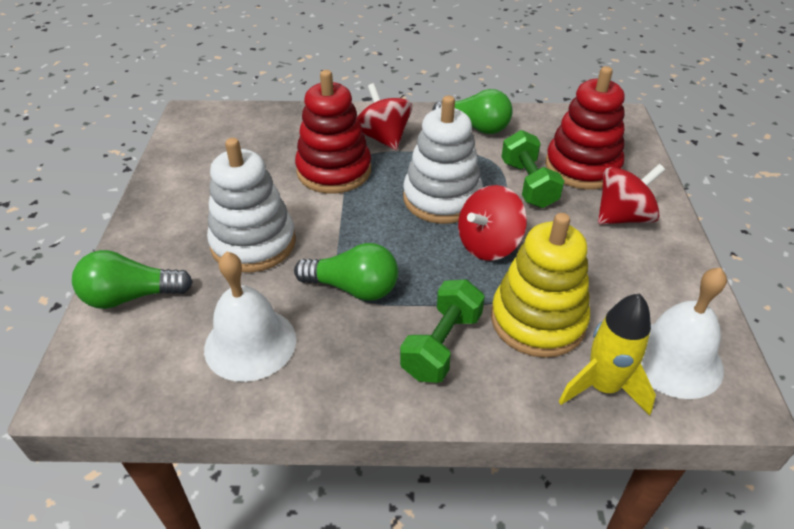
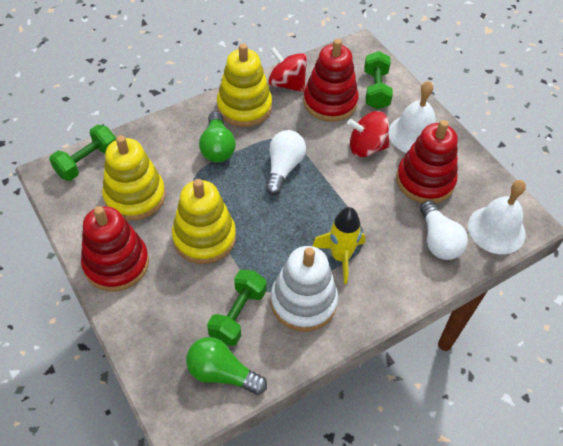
green dumbbell: [400,279,485,383] [501,130,564,208] = 2 -> [49,125,116,181] [207,270,267,346] [364,51,393,109] = 3
green light bulb: [72,250,193,309] [294,243,398,301] [432,89,513,134] = 3 -> [186,337,267,395] [199,111,236,162] = 2
red spinning top: [357,83,412,150] [458,185,527,261] [598,164,665,225] = 3 -> [268,47,307,92] [347,111,390,157] = 2
red stacking toy: [295,70,371,194] [545,66,625,190] = 2 -> [81,206,149,292] [303,39,359,122] [396,120,458,203] = 3
white light bulb: none = 0 -> [266,130,306,195] [420,200,468,260] = 2
white stacking toy: [207,138,296,273] [403,96,483,224] = 2 -> [271,246,338,332] = 1
yellow stacking toy: [491,213,590,358] = 1 -> [102,135,165,221] [172,179,236,264] [217,44,272,127] = 3

